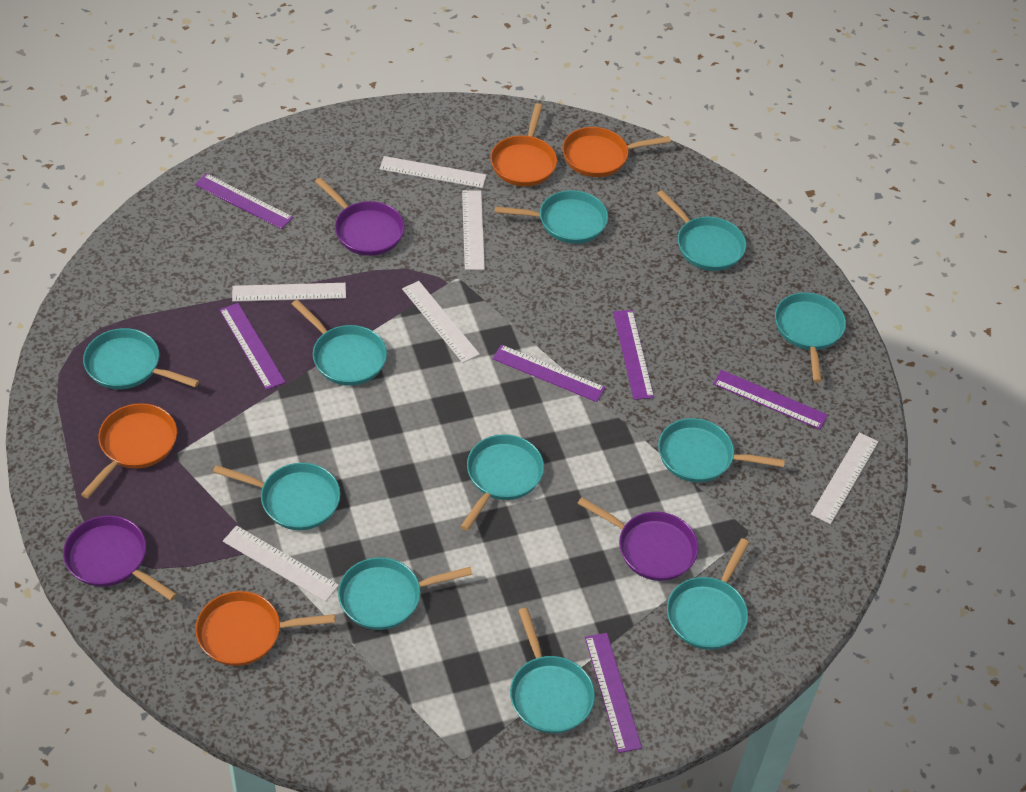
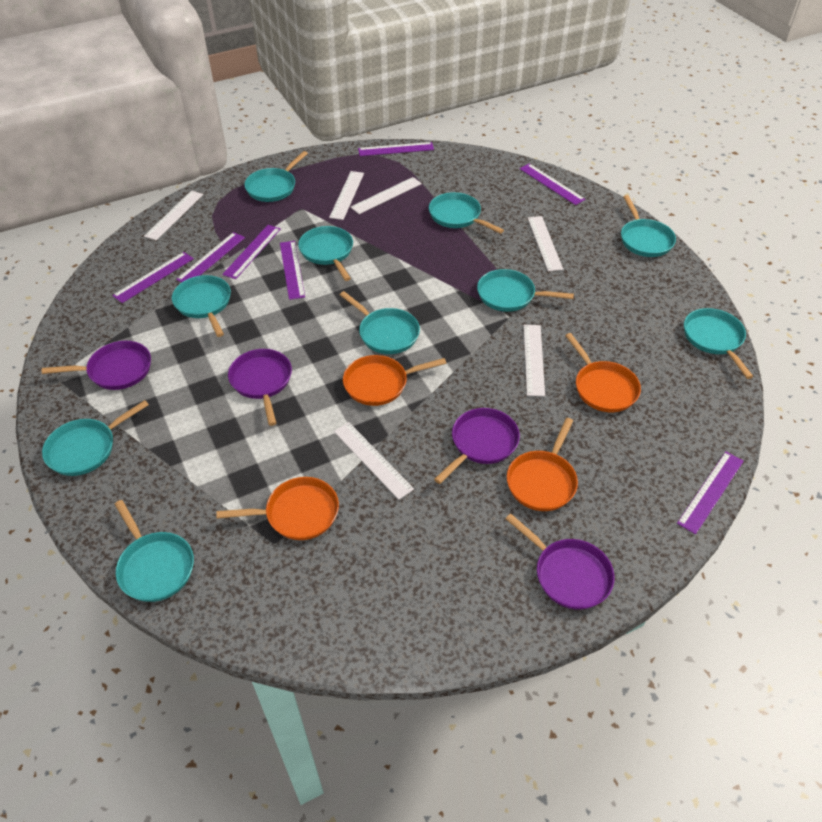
purple pan: [63,516,177,601] [315,177,405,256] [577,497,699,581] = 3 -> [42,341,151,390] [228,349,292,426] [434,408,520,484] [505,513,615,610] = 4
purple ruler: [195,173,293,229] [220,303,285,390] [492,345,605,402] [585,633,642,753] [613,310,654,400] [713,370,828,430] = 6 -> [112,252,194,303] [176,232,245,282] [222,225,281,279] [280,241,305,300] [358,142,434,156] [520,163,585,205] [677,452,744,534] = 7
turquoise pan: [83,328,199,389] [213,463,340,530] [292,299,387,386] [338,557,473,630] [460,434,544,531] [495,190,608,244] [510,608,595,734] [657,190,746,271] [658,418,785,482] [667,538,749,650] [775,292,846,383] = 11 -> [42,400,149,476] [114,500,194,602] [172,275,231,337] [244,151,308,202] [298,226,353,281] [340,291,420,354] [429,192,504,234] [477,269,574,312] [621,195,676,257] [684,308,753,379] = 10

